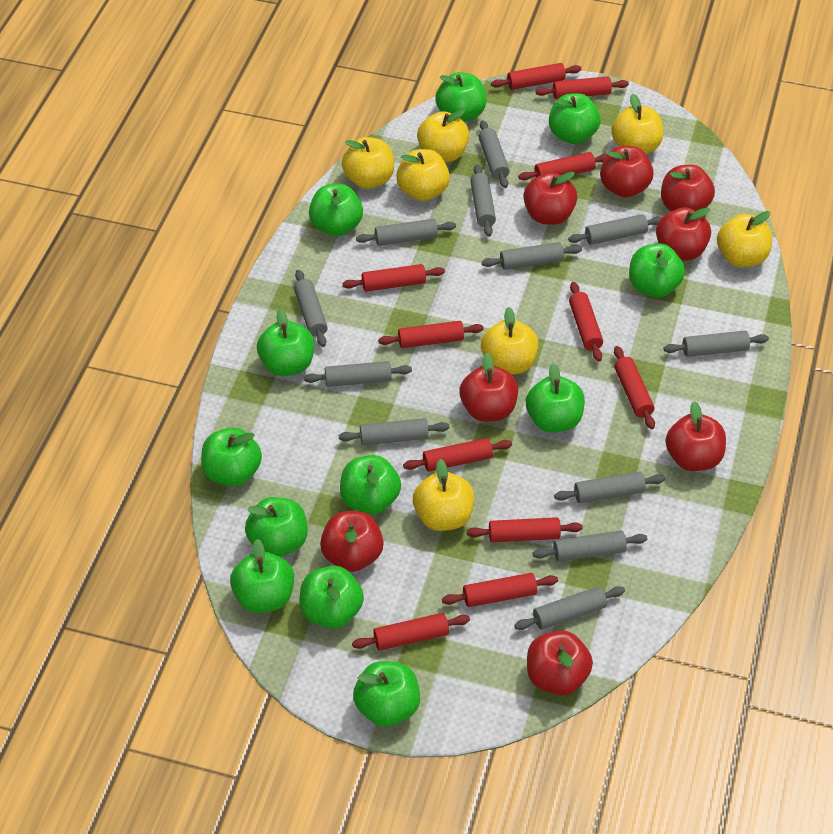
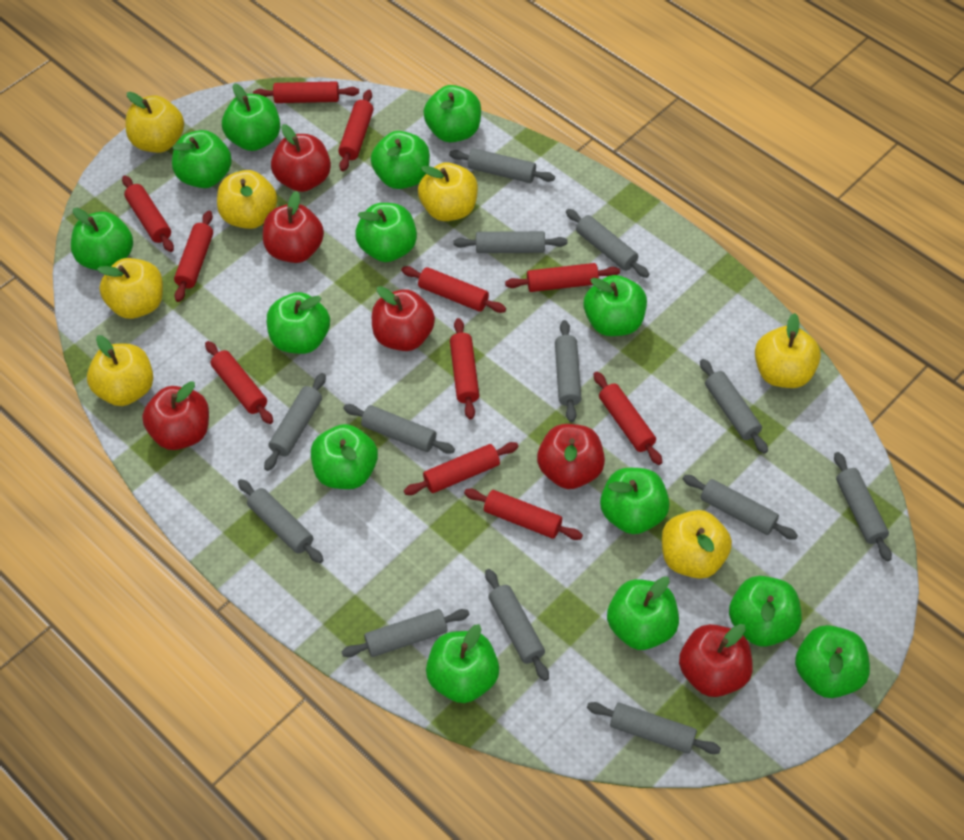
green apple: [201,427,262,486] [230,539,294,613] [245,497,307,557] [257,309,314,376] [299,566,364,629] [309,184,363,236] [340,455,401,515] [353,661,420,727] [435,72,486,122] [526,363,585,432] [549,93,600,144] [629,244,685,298] = 12 -> [71,208,133,270] [172,130,232,188] [222,83,280,151] [267,292,330,354] [311,424,378,489] [355,203,417,262] [371,131,430,189] [423,85,481,142] [426,624,499,703] [584,275,647,336] [600,468,670,534] [607,576,679,650] [729,576,802,647] [795,625,870,698] = 14
grey rolling pin: [294,270,328,347] [304,361,412,387] [339,418,449,445] [356,219,456,246] [470,164,496,237] [478,120,509,188] [482,242,582,270] [514,586,625,630] [533,530,647,562] [554,472,665,503] [568,214,662,245] [664,331,769,357] = 12 -> [238,479,323,563] [264,373,326,471] [341,609,470,657] [343,404,455,454] [449,148,555,183] [453,231,567,253] [485,569,549,681] [555,320,582,422] [566,209,649,278] [587,702,721,754] [683,475,798,540] [700,359,768,454] [834,452,892,561] = 13
red apple: [320,511,384,572] [460,353,518,422] [523,172,578,225] [527,630,593,695] [600,146,654,198] [656,207,711,261] [661,165,715,211] [666,401,726,471] = 8 -> [142,381,209,450] [263,191,324,263] [271,124,331,192] [372,286,435,351] [537,424,605,489] [679,624,753,697] = 6

